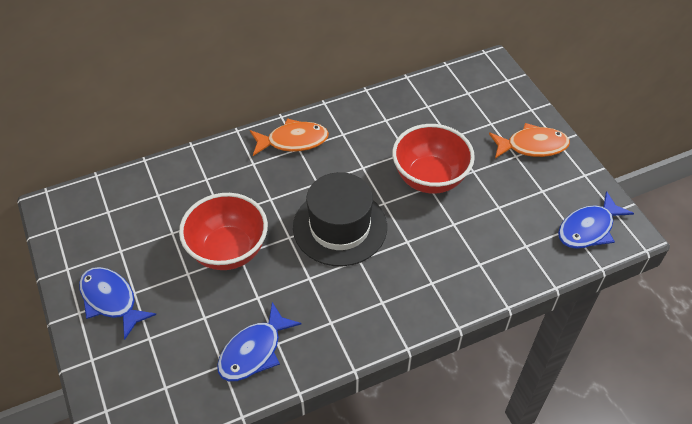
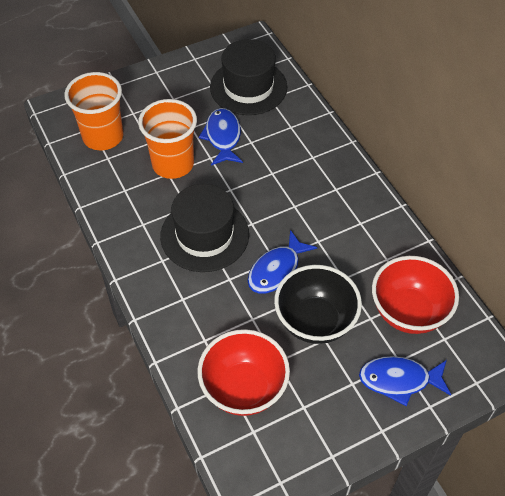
black bowl: none = 0 -> [274,265,362,344] = 1
black hat: [293,172,387,266] = 1 -> [160,184,249,272] [210,39,287,115] = 2
orange cup: none = 0 -> [64,72,124,150] [138,99,197,179] = 2
orange fish: [250,118,329,156] [489,123,570,159] = 2 -> none = 0

